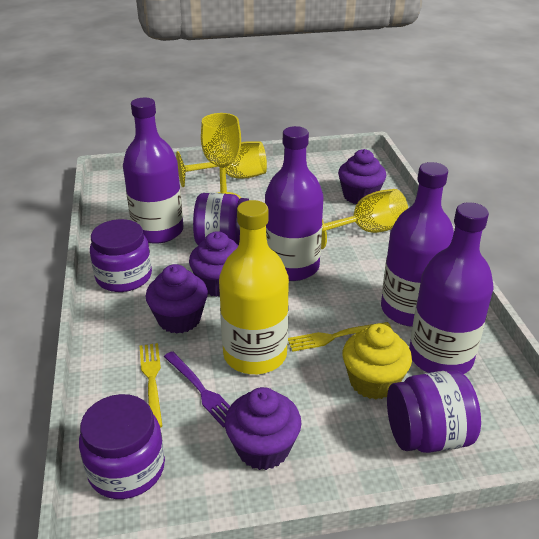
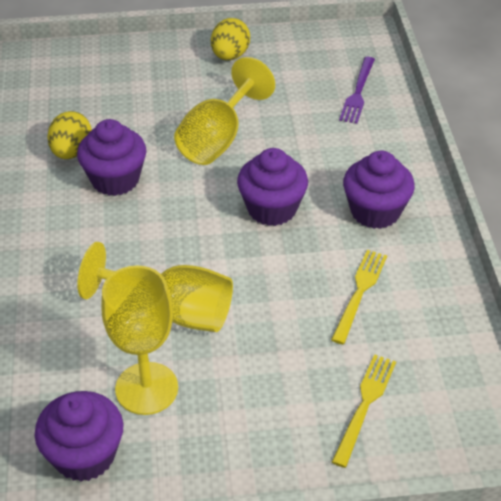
purple bottle: [123,98,183,244] [265,126,323,281] [381,162,454,327] [409,202,494,374] = 4 -> none = 0
purple jar: [79,394,165,499] [90,219,152,292] [193,193,249,245] [387,370,481,453] = 4 -> none = 0
yellow bottle: [219,200,289,374] = 1 -> none = 0
yellow cupcake: [343,324,412,399] = 1 -> none = 0
yellow egg: none = 0 -> [47,111,92,159] [211,18,250,60] = 2

